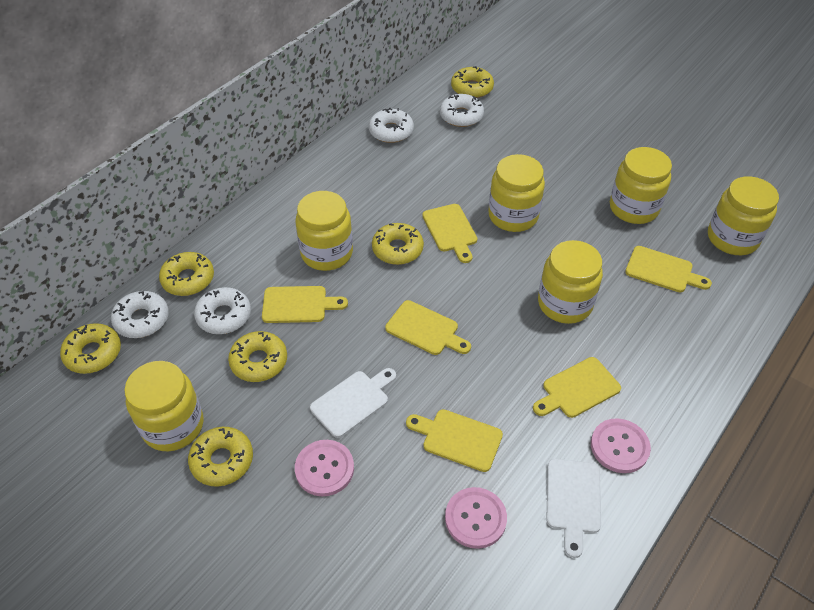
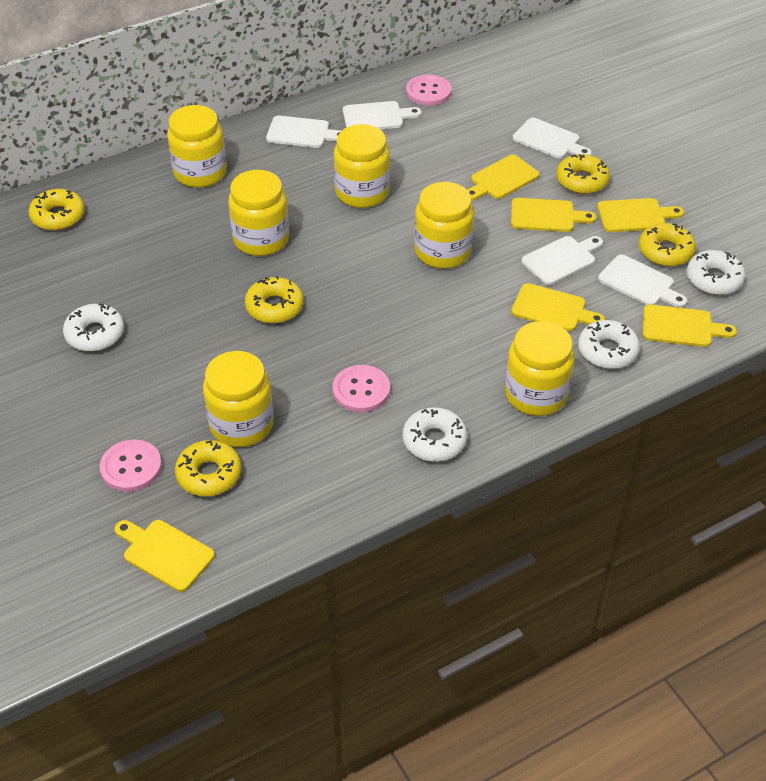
white cutting board: [310,368,396,438] [546,459,601,558] = 2 -> [266,116,341,148] [343,101,422,129] [513,118,592,158] [522,236,603,285] [598,255,687,308] = 5
yellow donut: [60,323,121,374] [159,252,214,296] [188,427,253,487] [228,331,287,382] [372,223,424,265] [451,66,494,98] = 6 -> [29,189,85,231] [175,440,242,497] [245,276,304,324] [556,154,610,194] [639,223,696,266] = 5

